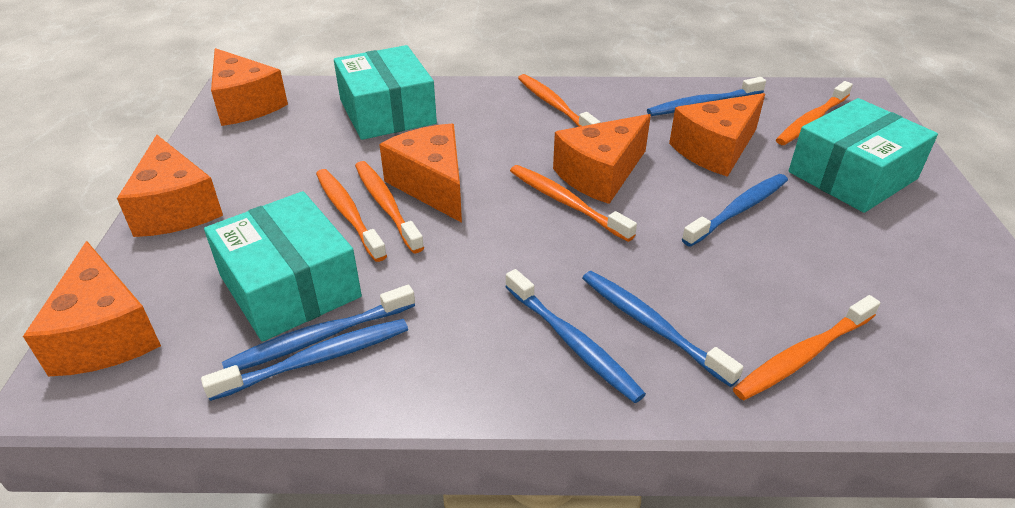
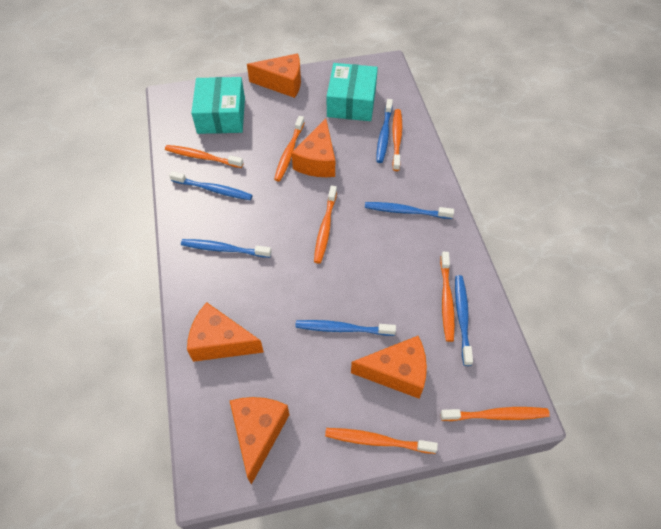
orange cheese: [23,241,161,376] [117,135,223,237] [211,48,288,126] [379,124,462,223] [553,114,651,204] [669,93,765,177] = 6 -> [187,302,264,362] [230,397,289,485] [247,54,301,98] [292,118,335,177] [351,336,427,399] = 5
orange toothbrush: [316,169,387,262] [355,161,424,253] [510,165,637,242] [518,74,600,127] [733,295,880,400] [776,81,853,145] = 6 -> [165,145,244,168] [274,116,305,182] [314,186,337,263] [325,428,438,454] [392,109,402,171] [440,252,455,342] [440,407,550,421] = 7
turquoise box: [204,191,362,342] [334,45,437,140] [789,98,938,213] = 3 -> [191,77,245,134] [327,63,378,121] = 2

